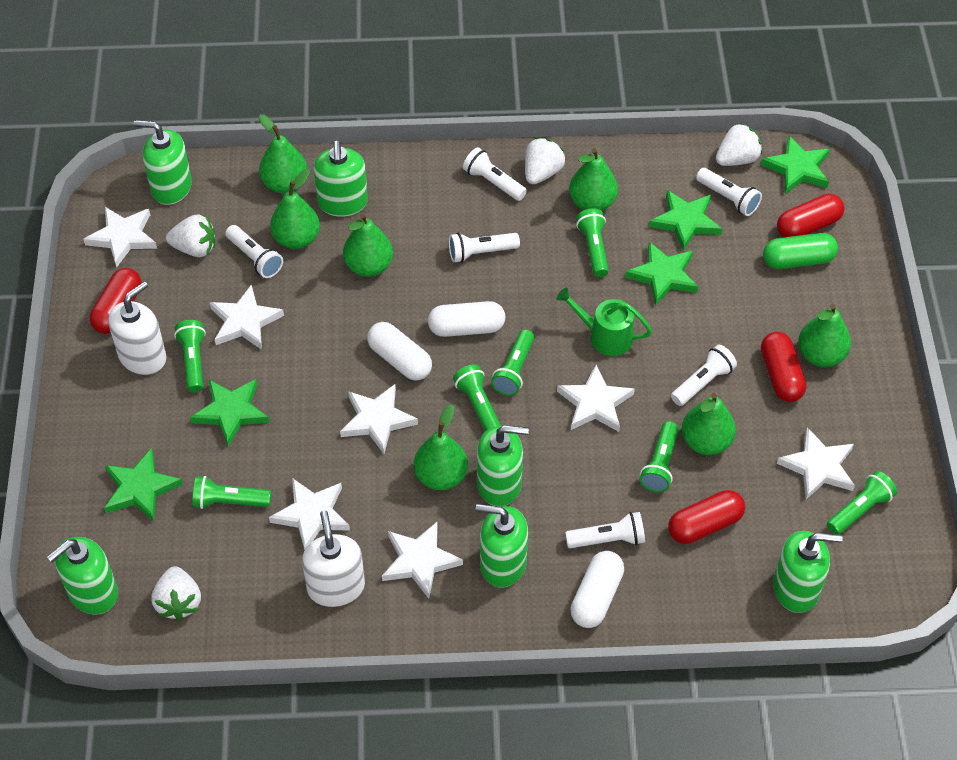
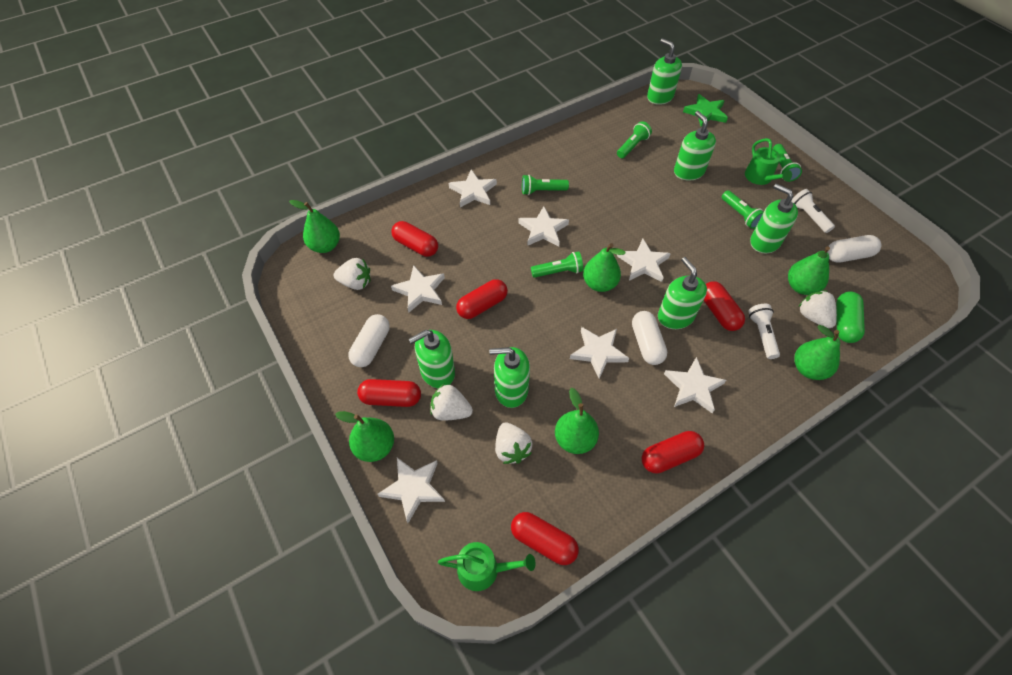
green flashlight: [174,320,206,393] [192,476,271,509] [453,364,501,432] [491,329,534,396] [576,208,609,277] [640,421,679,492] [827,471,897,535] = 7 -> [522,175,569,195] [531,251,583,278] [617,121,652,158] [722,190,763,229] [773,144,802,182] = 5
green pear: [259,114,308,193] [270,169,320,249] [343,213,393,277] [414,404,468,490] [569,148,618,211] [682,393,736,455] [798,304,851,367] = 7 -> [289,200,340,253] [335,411,394,462] [555,388,599,454] [583,243,625,292] [788,246,830,295] [794,325,840,380] = 6
green star: [104,448,183,522] [190,379,269,447] [625,242,698,306] [649,190,722,251] [761,136,830,194] = 5 -> [683,94,728,127] = 1
green watering can: [556,288,652,356] = 1 -> [438,542,536,591] [745,138,792,185] = 2
red capsule: [90,268,141,334] [668,490,745,544] [761,332,806,402] [777,194,844,238] = 4 -> [357,379,421,407] [391,221,438,257] [456,279,508,319] [511,512,579,565] [642,431,704,474] [704,281,745,331] = 6
white flashlight: [225,225,283,278] [449,233,520,263] [463,147,527,201] [565,512,645,548] [671,344,737,406] [696,168,762,216] = 6 -> [748,304,780,359] [791,189,835,233] = 2
white soap dispenser: [108,281,167,375] [302,510,365,607] = 2 -> none = 0

